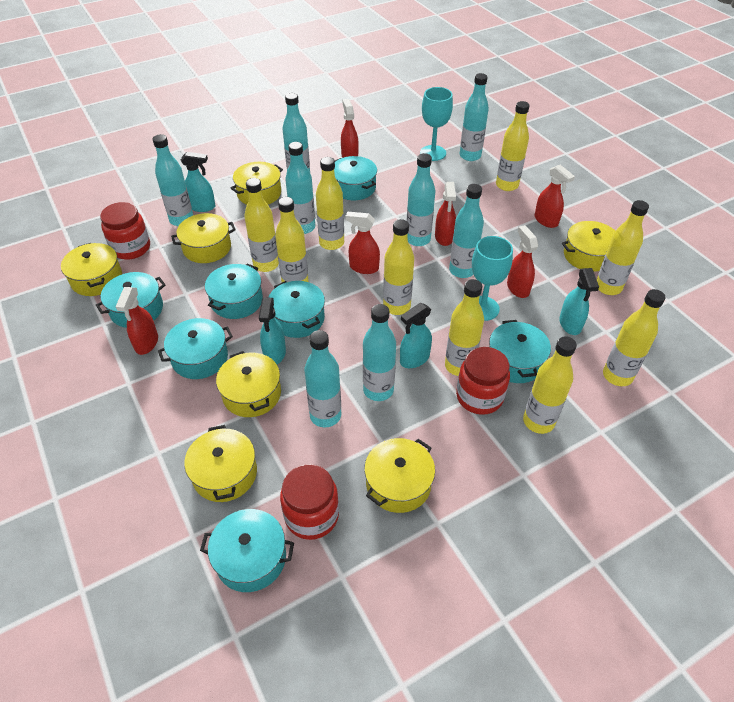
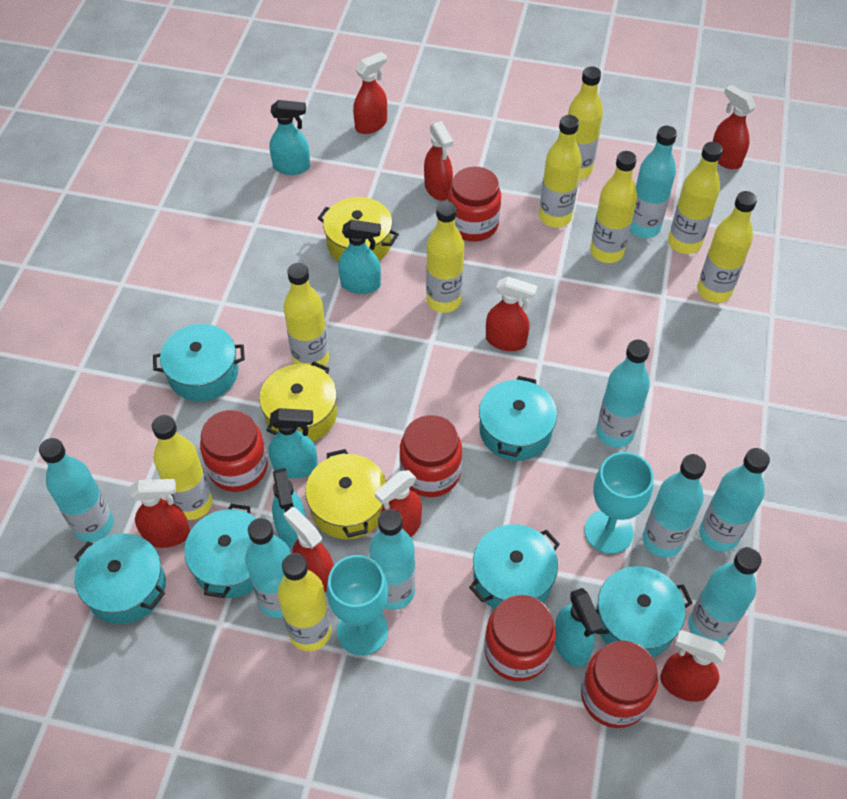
red jar: [100,202,150,260] [280,464,339,540] [456,347,510,415] = 3 -> [200,410,268,492] [400,415,462,497] [448,167,501,241] [484,595,556,681] [581,640,658,728] = 5
red spray bottle: [115,287,158,355] [341,99,359,158] [346,212,380,274] [435,182,456,246] [507,225,538,298] [535,165,575,228] = 6 -> [130,479,190,548] [284,507,334,592] [353,52,387,134] [375,470,422,537] [424,121,453,201] [486,277,537,351] [660,630,726,702] [713,85,756,169] = 8
turquoise pot: [96,272,165,328] [158,318,233,379] [200,509,294,592] [205,264,263,319] [268,281,325,338] [334,156,377,200] [489,320,551,383] = 7 -> [74,533,166,624] [153,324,245,401] [184,504,257,598] [469,524,560,609] [479,376,557,461] [596,566,692,657] = 6
turquoise spray bottle: [181,152,215,212] [259,297,286,364] [400,303,432,368] [559,268,599,335] = 4 -> [269,408,318,478] [270,100,310,175] [272,468,306,548] [338,220,381,294] [555,588,603,667] = 5
yellow pot: [61,243,122,296] [171,213,236,263] [184,425,257,502] [216,351,281,417] [231,162,283,205] [364,438,435,513] [562,221,615,272] = 7 -> [259,362,337,441] [305,449,386,539] [318,197,399,262] = 3

